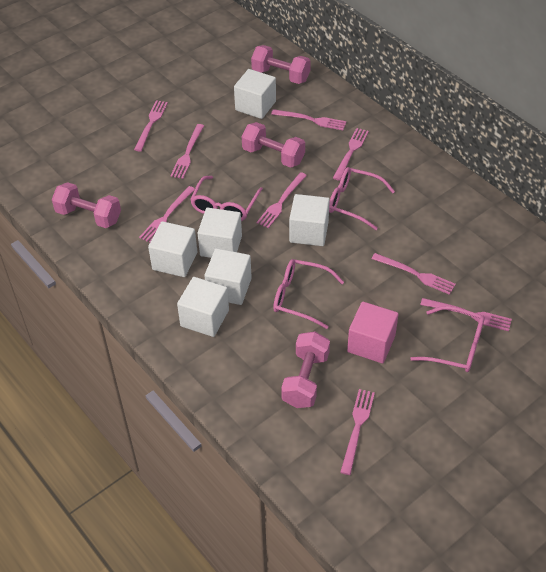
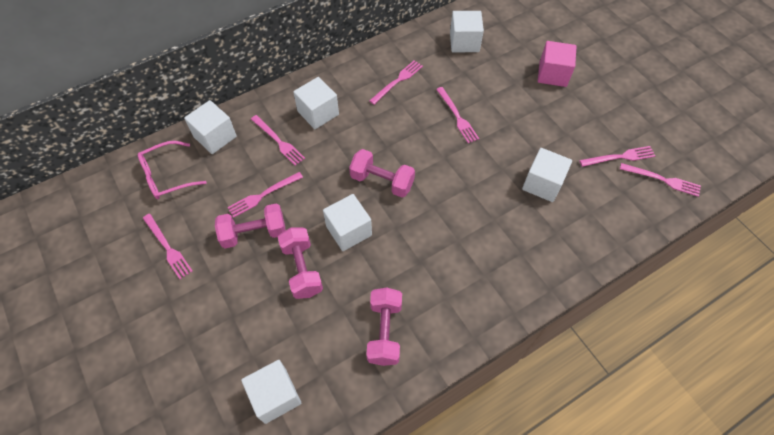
pink fork: [134,100,168,151] [139,186,195,243] [170,124,204,179] [256,172,307,228] [271,109,346,130] [333,128,369,181] [340,389,375,475] [372,253,456,295] [420,298,512,331] = 9 -> [143,214,193,279] [227,172,303,218] [251,115,305,166] [369,60,423,105] [436,87,479,143] [579,146,655,167] [620,163,701,197] = 7
pink glasses: [190,176,263,221] [273,259,344,329] [329,167,395,230] [410,306,485,372] = 4 -> [138,141,206,199] = 1

